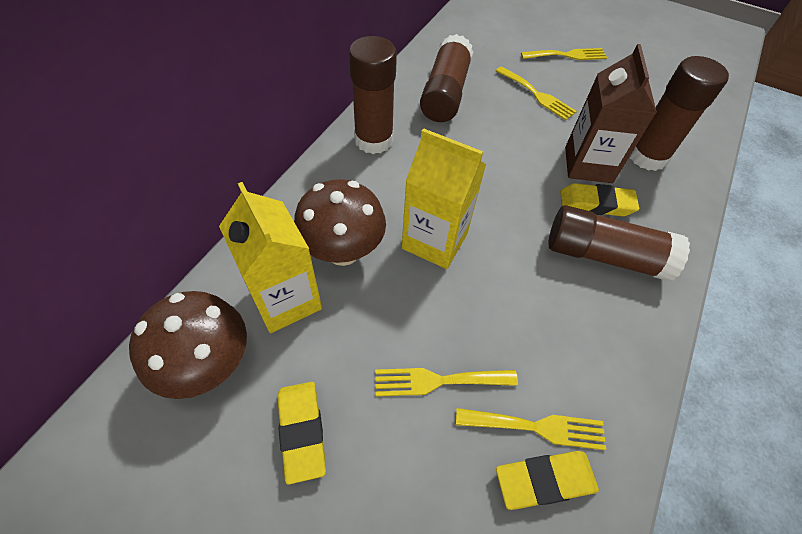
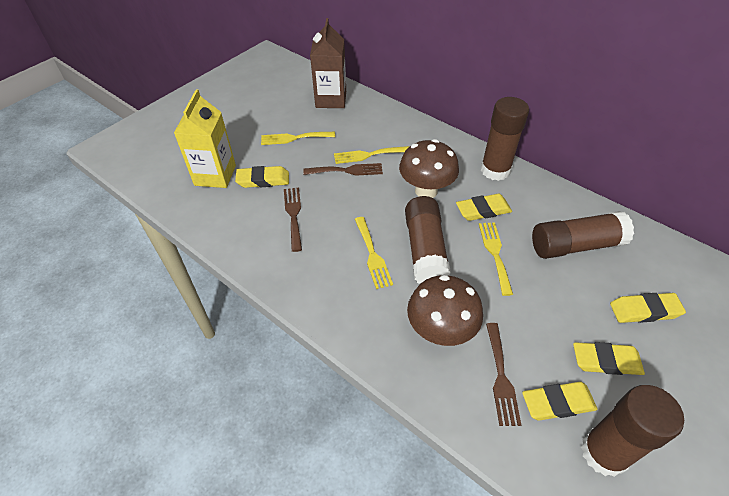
brown fork: none = 0 -> [284,187,302,252] [303,163,383,176] [486,323,521,426] = 3
yellow carton: [219,182,322,333] [402,128,486,269] = 2 -> [174,89,236,188] = 1
yellow eraser: [277,382,326,485] [496,451,599,510] [560,183,639,216] = 3 -> [235,166,289,188] [456,194,512,221] [522,382,598,421] [573,342,645,375] [610,293,686,323] = 5

